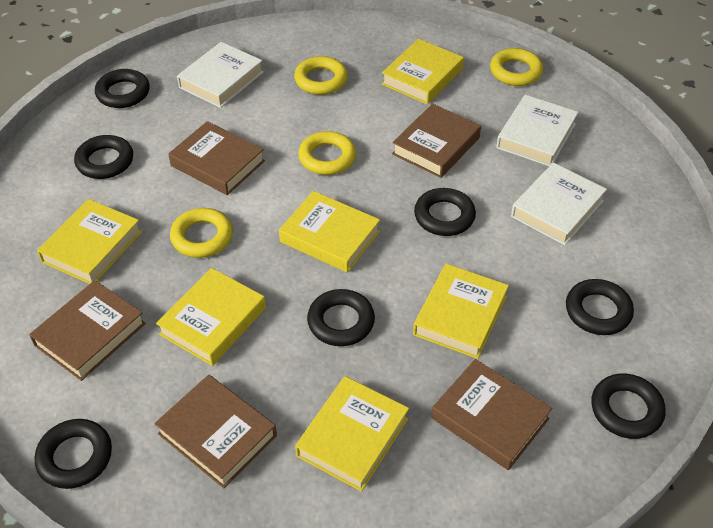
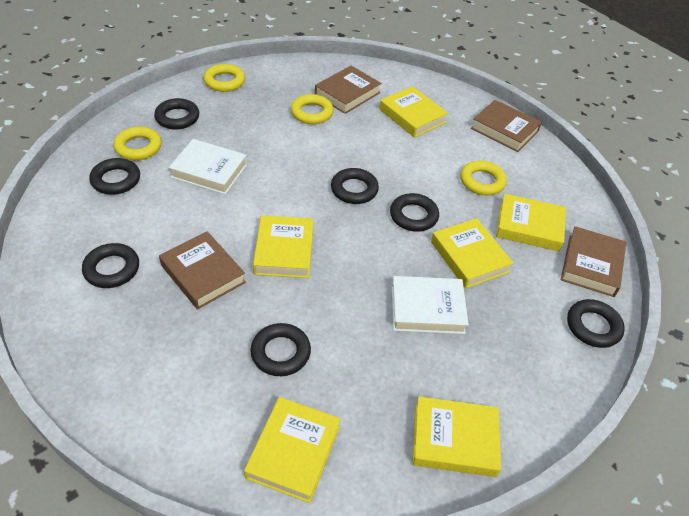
brown book: [29,280,146,381] [154,375,277,488] [168,121,265,195] [392,104,481,178] [431,359,553,470] = 5 -> [159,231,246,309] [315,66,381,114] [471,100,542,152] [561,226,626,297] = 4
white book: [177,42,263,108] [496,95,579,166] [511,163,607,245] = 3 -> [169,139,247,195] [391,276,469,334] = 2

